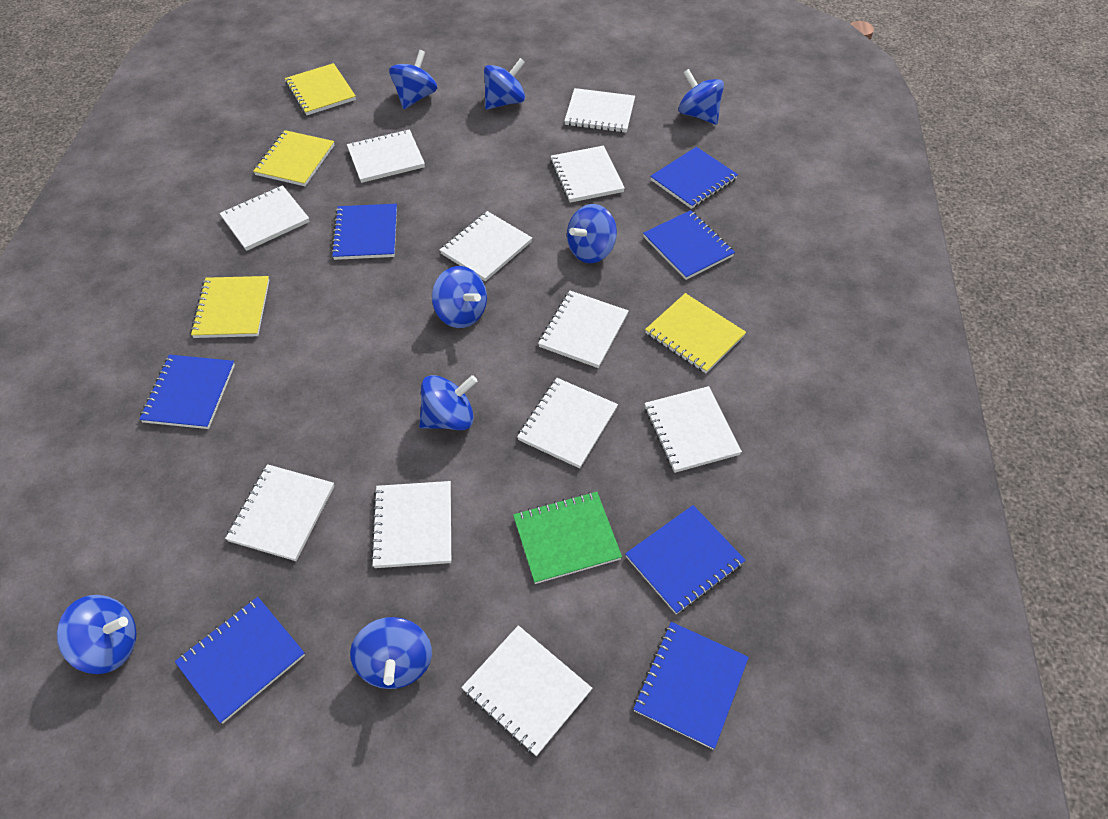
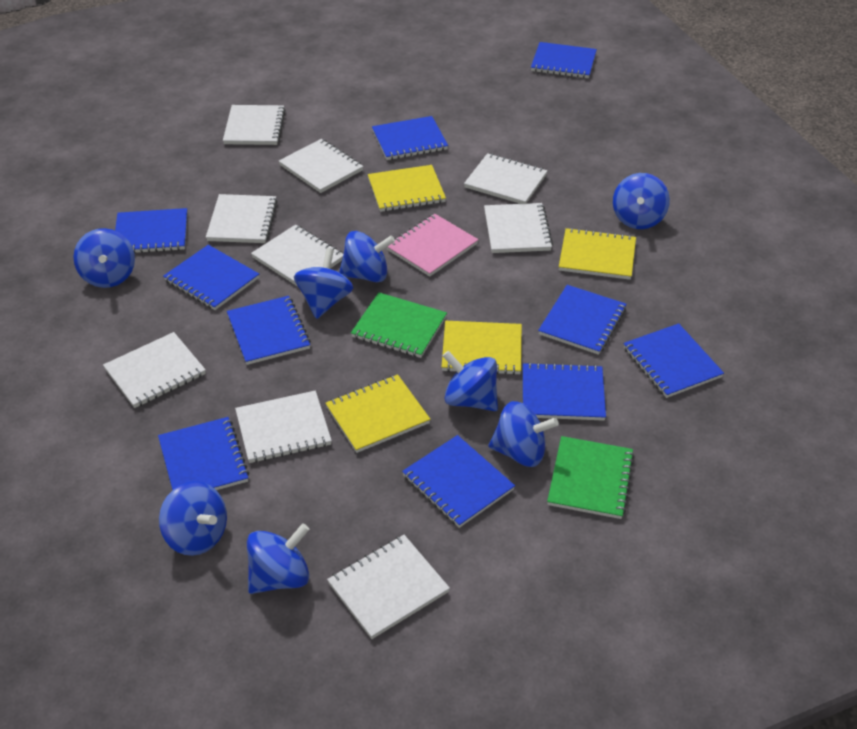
blue notebook: [139,355,235,429] [175,597,305,724] [331,204,397,260] [625,505,746,614] [634,622,749,749] [643,210,735,280] [650,147,738,209] = 7 -> [115,208,187,253] [158,417,249,490] [163,245,259,310] [227,296,311,365] [372,116,448,160] [402,435,515,528] [523,362,606,421] [531,42,597,78] [538,285,626,355] [623,323,724,398] = 10
green notebook: [513,492,622,584] = 1 -> [351,292,447,358] [547,436,635,519] = 2
pink notebook: none = 0 -> [387,214,479,277] = 1
white notebook: [220,185,310,251] [225,464,334,561] [347,129,425,183] [371,481,451,568] [440,211,532,282] [461,625,592,756] [517,378,618,469] [538,291,629,368] [550,146,625,203] [564,88,635,133] [644,386,742,473] = 11 -> [103,332,206,408] [206,194,278,243] [223,105,286,145] [235,391,332,463] [251,225,343,287] [279,139,363,193] [327,535,450,639] [464,153,547,204] [484,203,553,253] = 9

